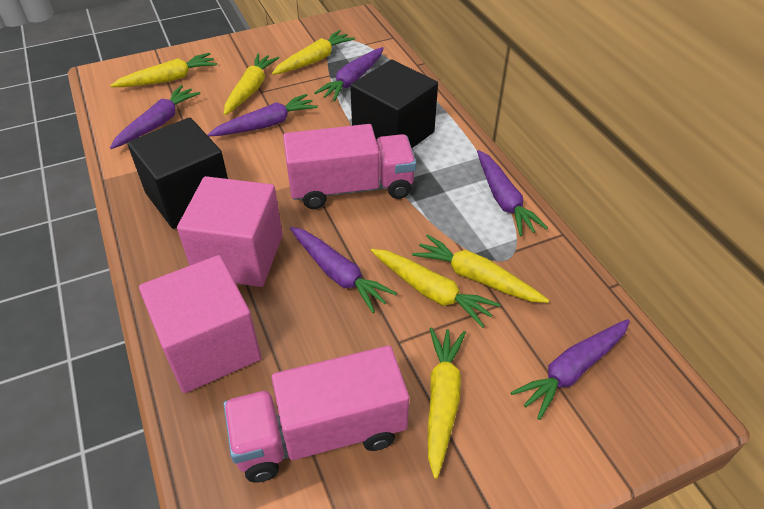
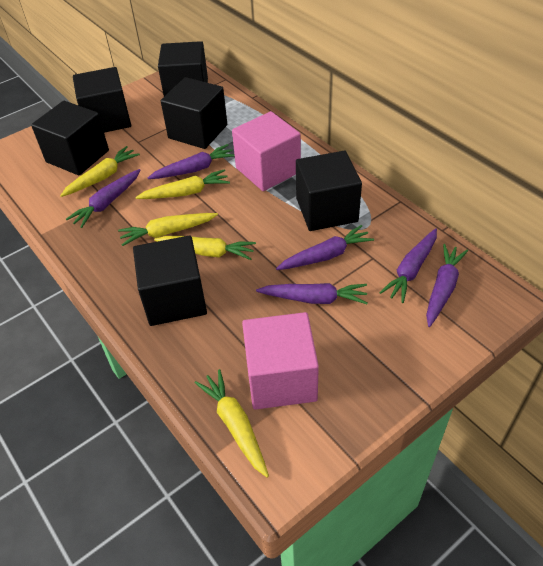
black cube: [127,117,228,229] [350,59,438,148] = 2 -> [31,101,109,175] [73,67,131,133] [133,236,207,326] [158,41,208,96] [161,77,227,149] [296,151,362,231] = 6
pink truck: [223,346,409,482] [283,124,416,209] = 2 -> none = 0
yellow carrot: [110,53,217,87] [224,54,279,115] [272,30,355,75] [371,249,500,328] [412,234,549,303] [428,327,466,479] = 6 -> [60,146,140,197] [118,213,218,246] [135,169,230,199] [154,236,256,260] [195,369,269,478] = 5

